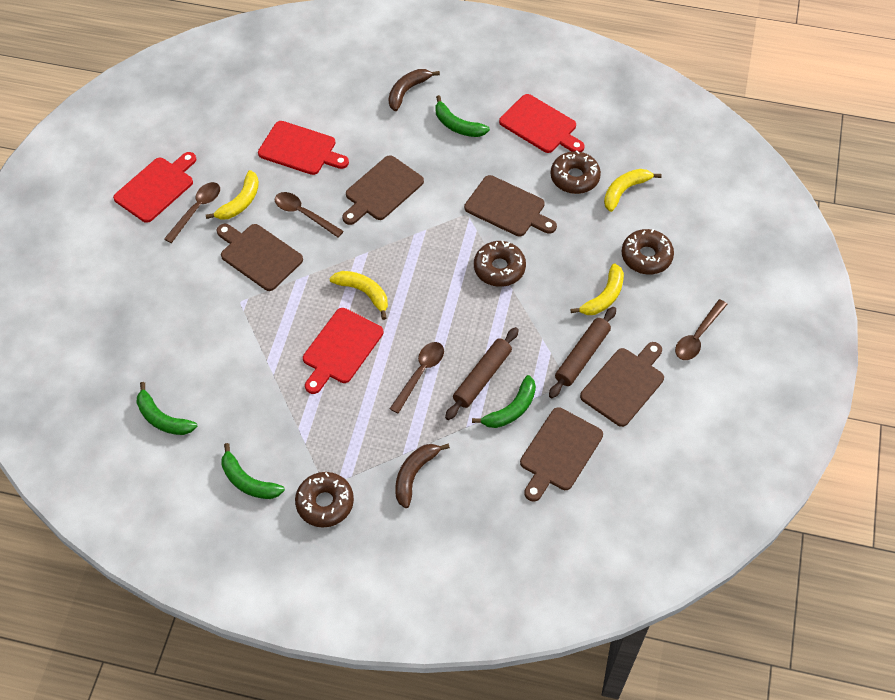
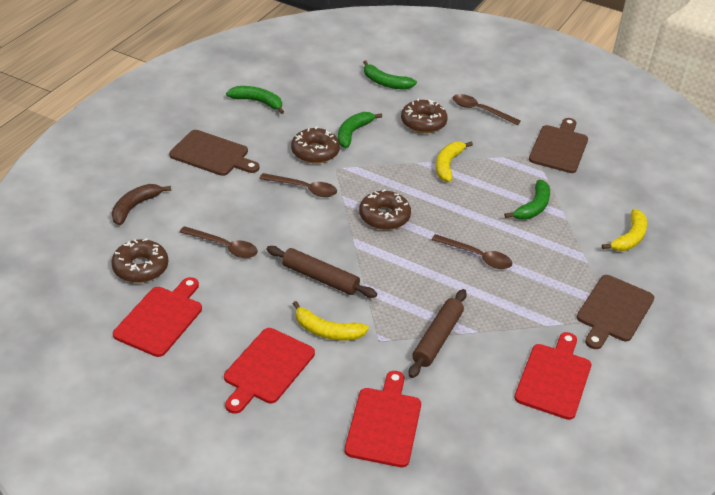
brown banana: [388,69,440,111] [395,444,450,508] = 2 -> [112,184,171,226] = 1
brown cutting board: [216,224,303,291] [342,155,424,225] [464,175,557,236] [520,407,603,501] [580,342,664,427] = 5 -> [169,130,259,176] [529,118,588,173] [577,275,654,349] = 3
yellow banana: [206,170,259,220] [329,271,388,320] [571,263,624,315] [604,169,662,212] = 4 -> [293,301,369,341] [436,142,473,182] [602,209,647,251] = 3

